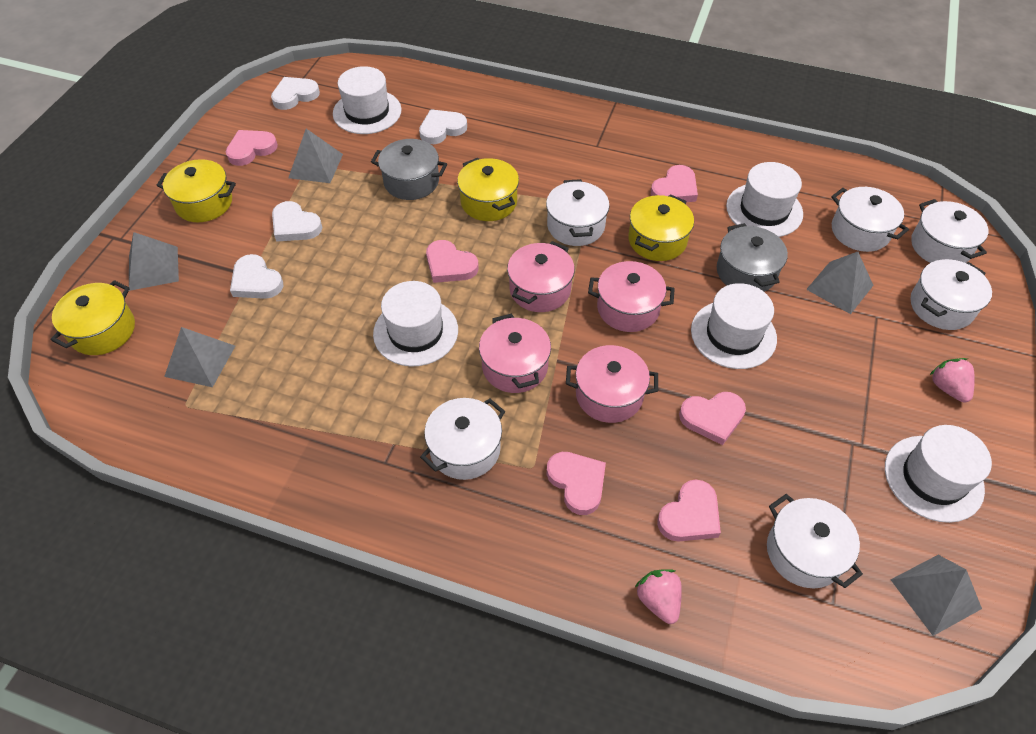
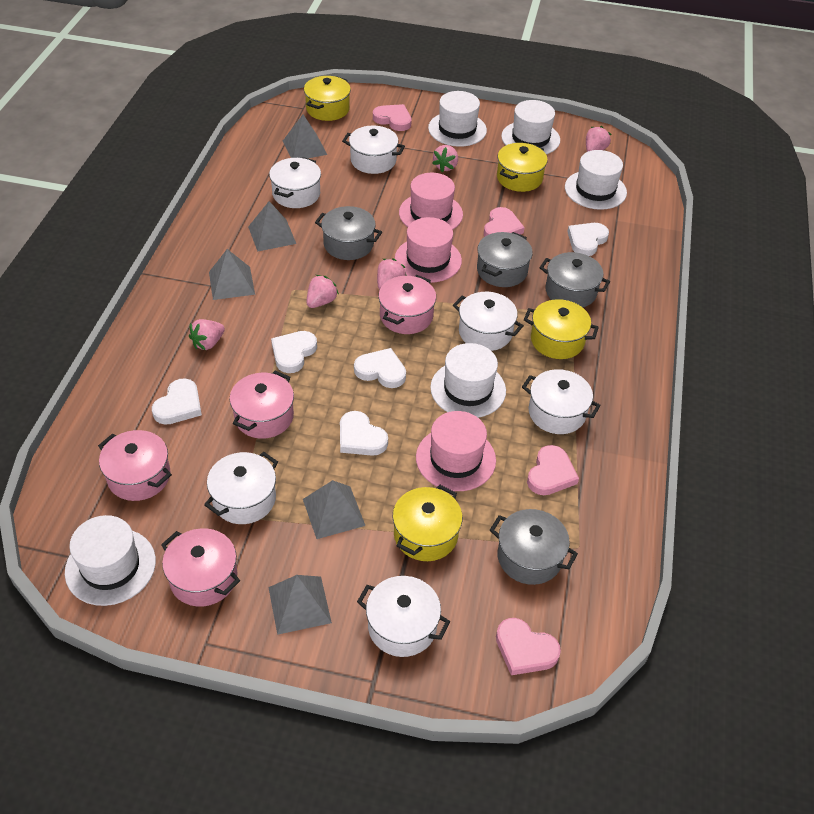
grey pot: [371,139,447,200] [717,223,788,292] = 2 -> [315,206,382,260] [477,232,533,287] [490,509,578,585] [540,252,610,307] = 4
pink hat: none = 0 -> [395,217,462,283] [399,173,463,230] [416,411,496,491] = 3
pink heart: [226,130,278,166] [426,240,479,283] [547,452,606,515] [651,165,698,202] [657,479,721,541] [679,392,746,445] = 6 -> [373,104,411,131] [484,207,525,237] [496,618,561,675] [527,445,579,495] = 4
pink strawberry: [635,569,682,624] [930,358,975,403] = 2 -> [189,319,225,350] [307,275,339,308] [377,259,407,290] [432,145,458,172] [586,126,611,152] = 5
white heart: [230,254,283,299] [271,77,320,110] [272,201,323,242] [419,109,467,144] = 4 -> [152,378,202,425] [271,331,317,373] [340,411,388,456] [354,348,406,388] [567,223,609,256] = 5

